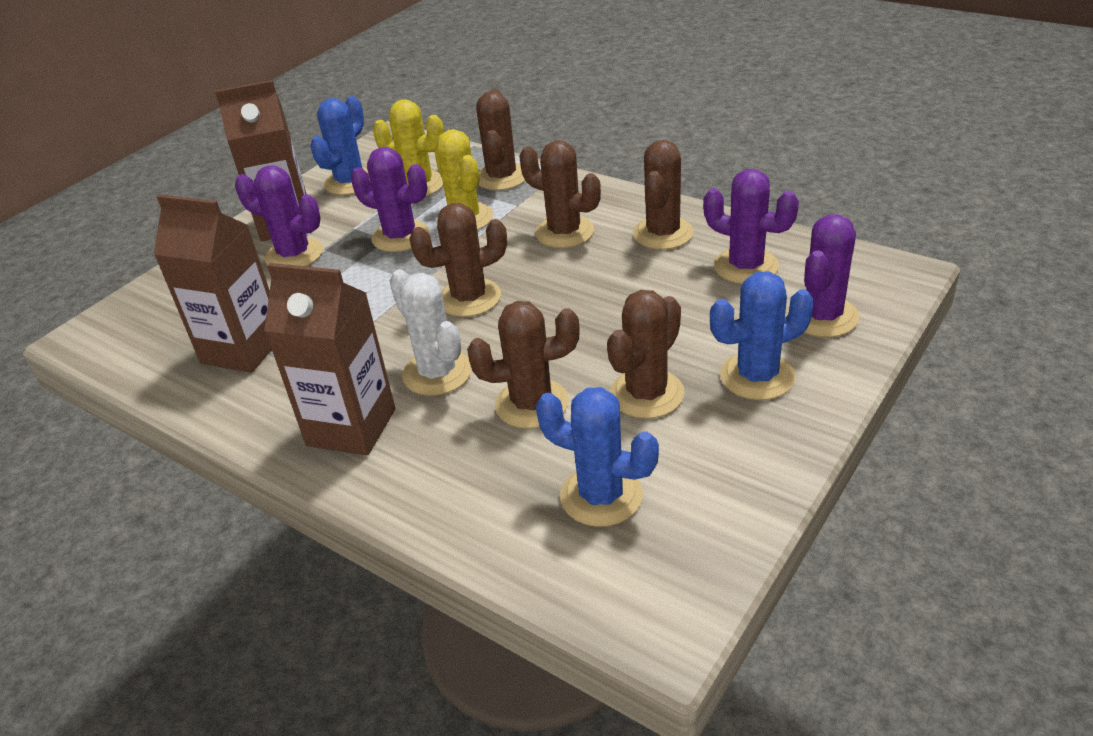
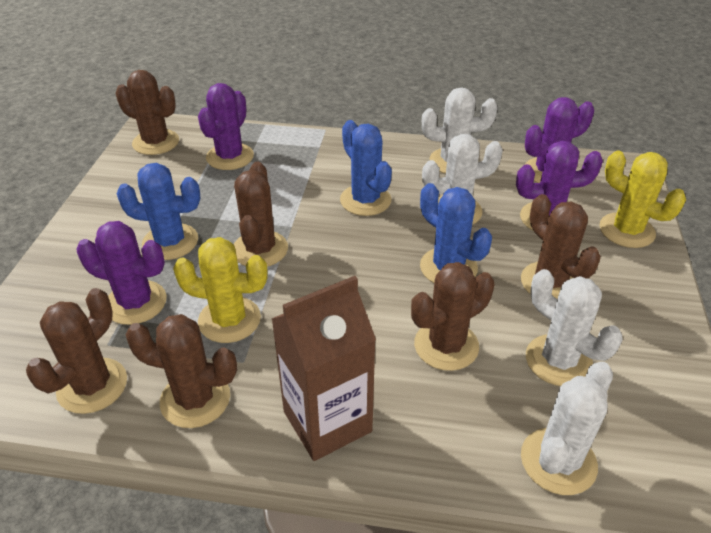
brown carton: [154,194,272,373] [215,80,306,241] [264,263,395,456] = 3 -> [272,276,376,461] = 1
white cactus: [390,269,472,396] = 1 -> [422,87,498,174] [422,134,503,225] [521,362,613,495] [526,269,623,386] = 4

